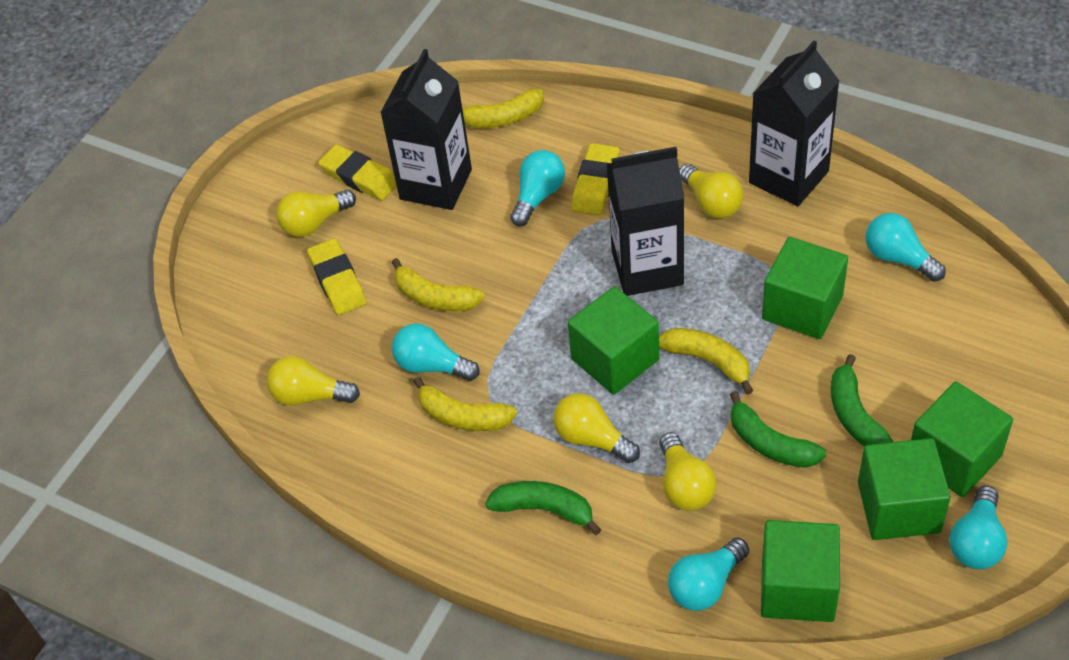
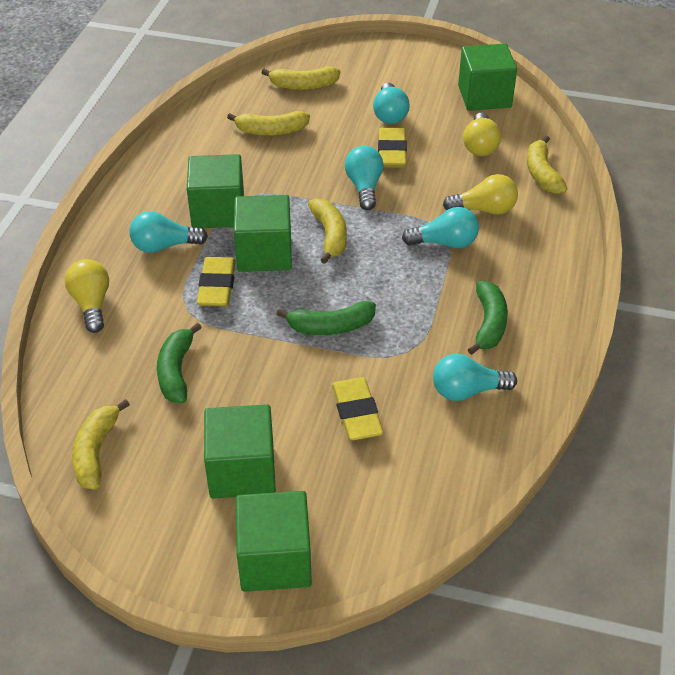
black carton: [380,49,472,210] [607,147,684,296] [749,41,840,206] = 3 -> none = 0
yellow banana: [392,258,485,311] [413,377,517,431] [462,89,544,128] [659,328,753,395] = 4 -> [72,399,130,490] [227,111,310,136] [261,67,340,90] [308,198,347,264] [527,136,568,194] = 5
yellow light bulb: [267,356,360,406] [276,190,356,237] [553,393,640,463] [659,432,716,511] [679,164,744,218] = 5 -> [65,259,109,333] [443,174,518,215] [463,113,501,156] = 3

